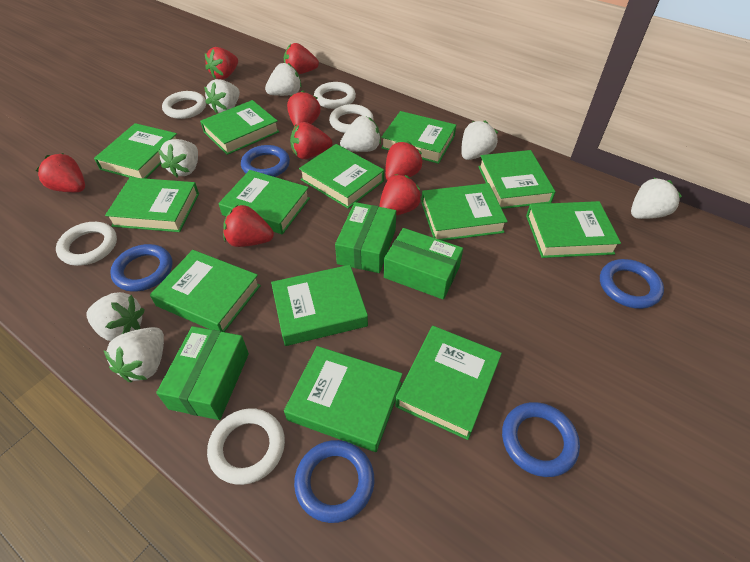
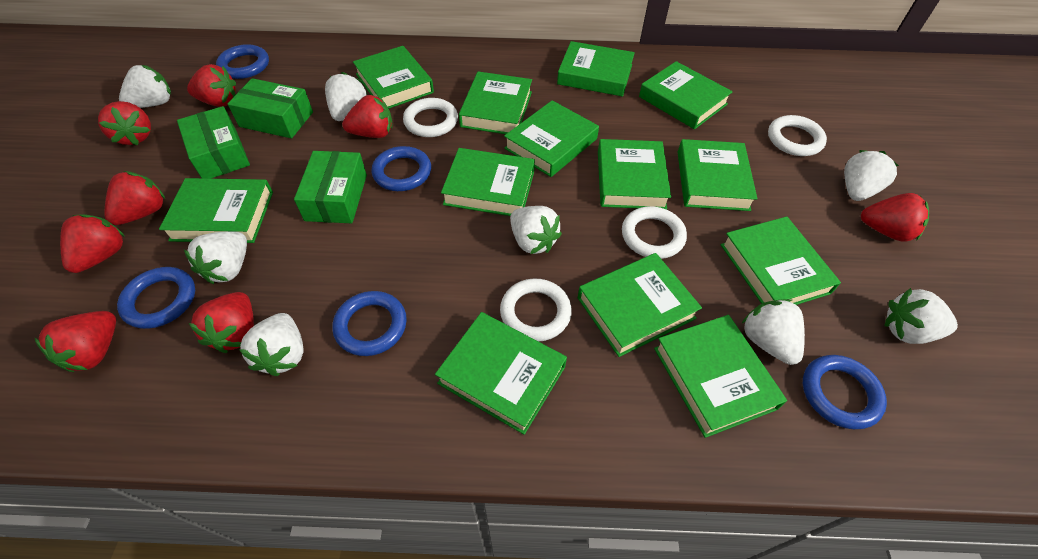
white ring: [56,222,117,266] [162,91,206,119] [207,408,285,485] [314,82,356,109] [329,104,374,133] = 5 -> [403,98,458,137] [500,279,572,342] [622,206,687,259] [768,115,827,156] = 4

